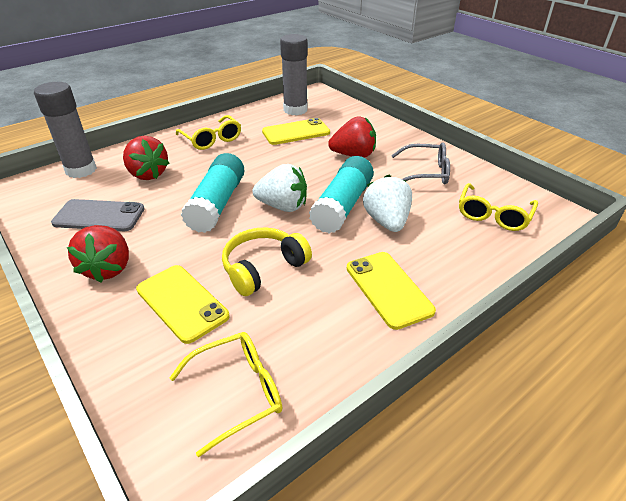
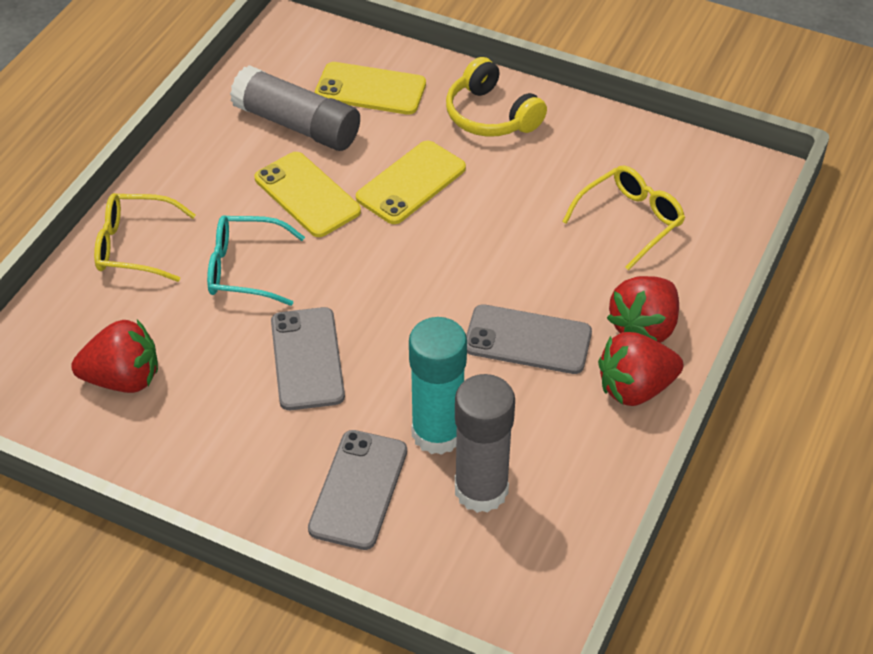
grey glasses: [391,142,450,184] = 1 -> none = 0
grey phone: [51,199,145,231] = 1 -> [271,307,345,410] [308,430,407,550] [466,304,592,374] = 3
turquoise glasses: none = 0 -> [207,215,305,306] = 1
turquoise glue stick: [181,153,245,233] [309,156,374,233] = 2 -> [409,317,467,455] = 1
white strawberry: [252,164,307,212] [363,175,412,232] = 2 -> none = 0
yellow glasses: [170,332,282,457] [176,115,241,150] [459,183,538,231] = 3 -> [94,193,196,282] [562,165,685,270] = 2

